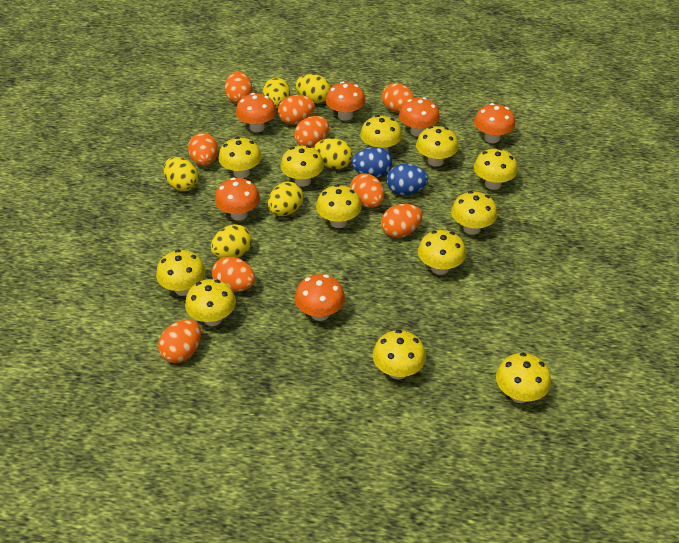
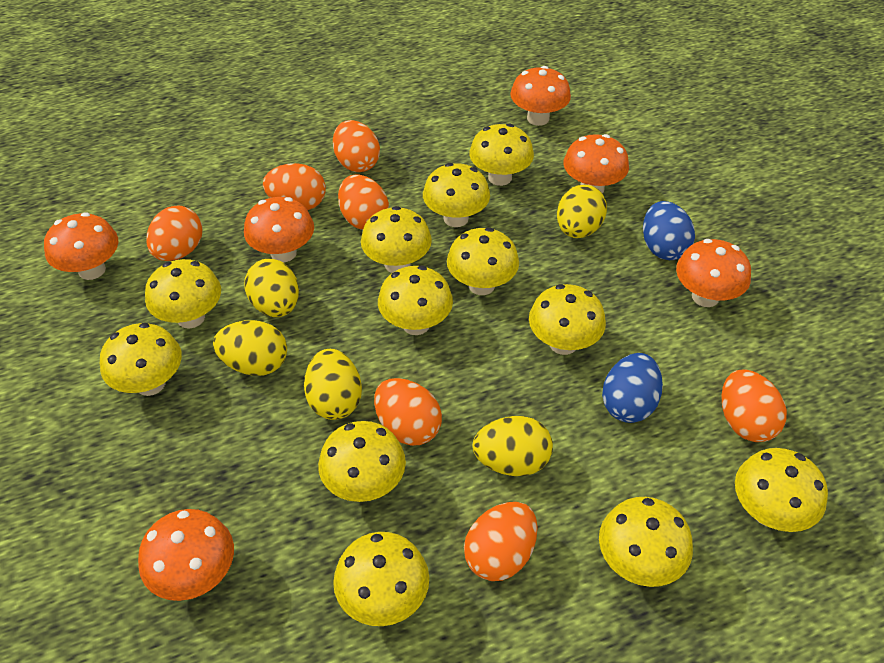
orange egg: [158,319,201,363] [188,133,218,166] [212,257,255,292] [225,71,252,104] [278,95,315,125] [294,116,329,148] [350,174,384,208] [381,204,422,238] [382,83,414,113] = 9 -> [146,205,202,261] [263,163,326,210] [333,120,380,172] [338,174,389,230] [374,378,442,446] [464,502,538,581] [722,369,787,442] = 7
yellow egg: [164,157,199,192] [211,224,252,259] [263,78,290,108] [268,182,304,216] [295,74,331,103] [314,138,353,169] = 6 -> [213,320,287,376] [244,259,299,317] [304,349,362,420] [472,416,553,476] [557,185,607,238] = 5

